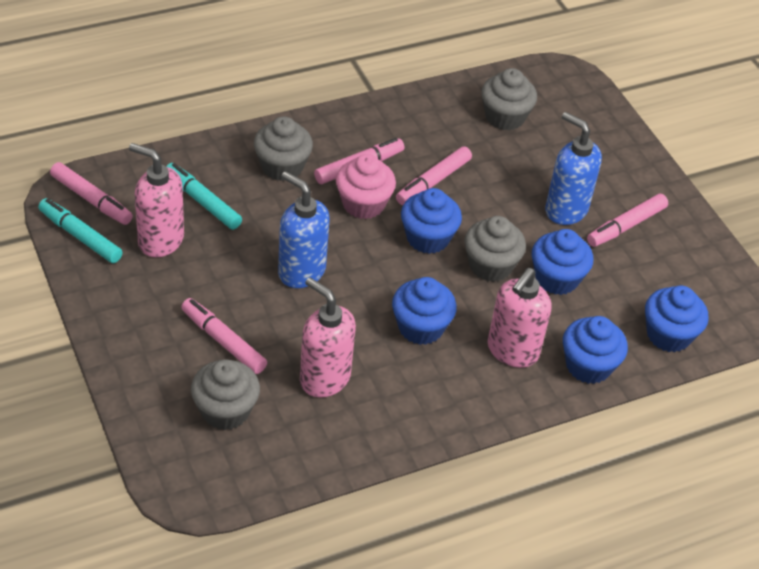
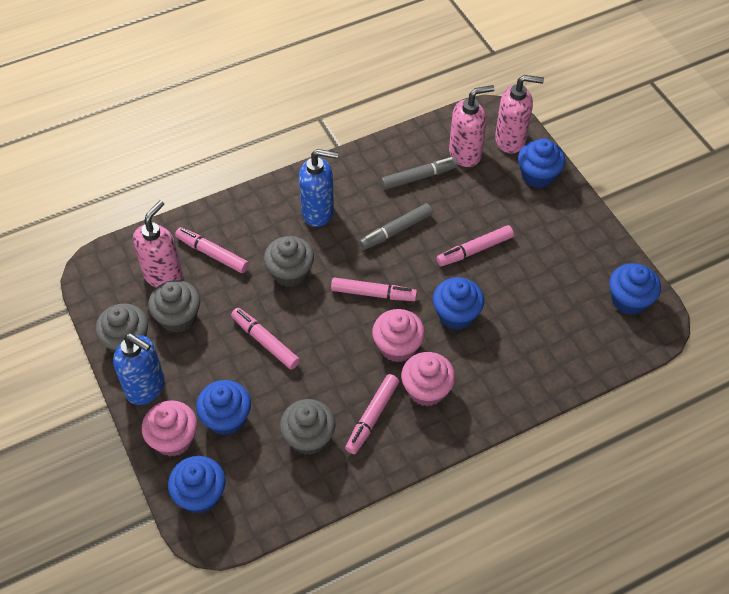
grey marker: none = 0 -> [359,203,433,250] [381,157,458,190] = 2
pink cupcake: [336,154,396,219] = 1 -> [142,400,197,457] [372,309,425,362] [401,352,455,406] = 3
turquoise marker: [38,198,123,263] [166,163,242,230] = 2 -> none = 0

